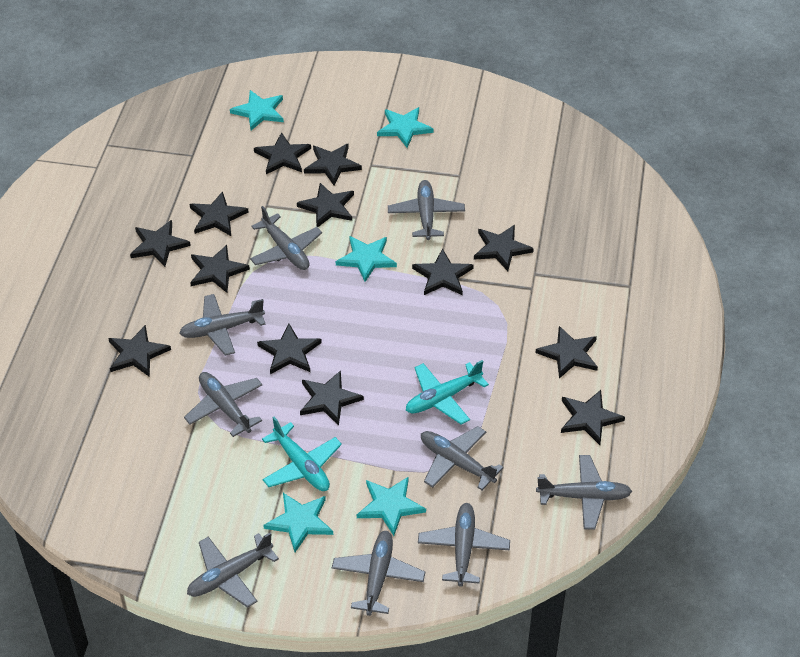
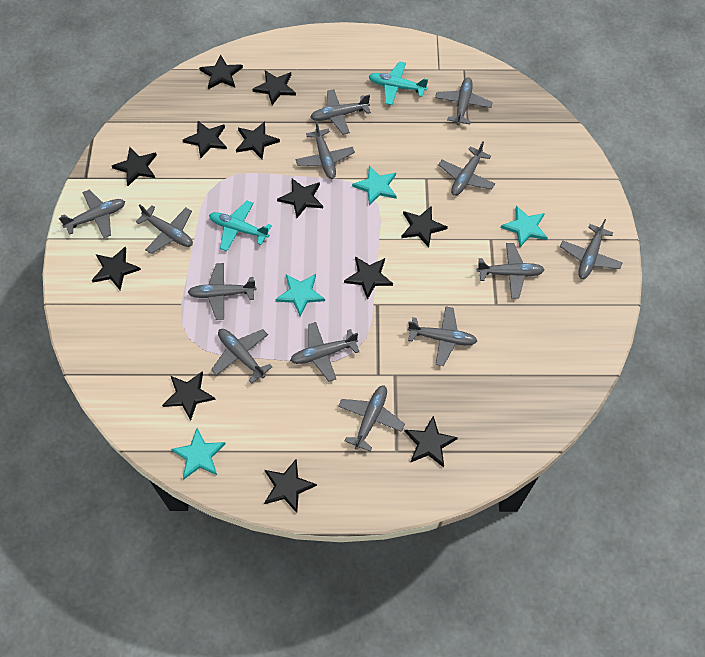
black star: [108,325,171,377] [130,220,191,267] [190,191,249,236] [190,245,250,293] [254,132,311,174] [257,324,322,374] [297,183,354,227] [300,371,364,426] [304,144,362,186] [412,249,474,295] [474,225,534,271] [536,326,598,378] [561,390,625,445] = 13 -> [92,247,141,290] [112,147,157,186] [162,371,216,421] [183,121,227,158] [199,55,243,89] [236,121,280,159] [253,70,296,105] [264,459,317,513] [277,178,323,218] [344,257,393,300] [401,206,448,248] [404,416,458,467] = 12
grey plane: [179,294,266,356] [184,372,263,437] [187,533,279,608] [250,206,322,270] [332,531,425,616] [388,180,465,240] [418,503,510,587] [421,426,504,490] [536,455,632,530] = 9 -> [59,190,125,238] [136,204,193,254] [187,263,257,320] [211,329,272,383] [290,322,359,382] [296,121,355,179] [311,89,371,135] [338,385,405,451] [408,306,477,366] [435,78,493,125] [438,141,495,196] [477,243,545,298] [560,219,623,279] = 13
turquoise star: [230,90,284,130] [263,493,333,552] [336,236,397,282] [357,476,426,536] [377,107,434,148] = 5 -> [171,428,225,479] [275,274,325,317] [352,166,397,206] [500,206,548,247] = 4

